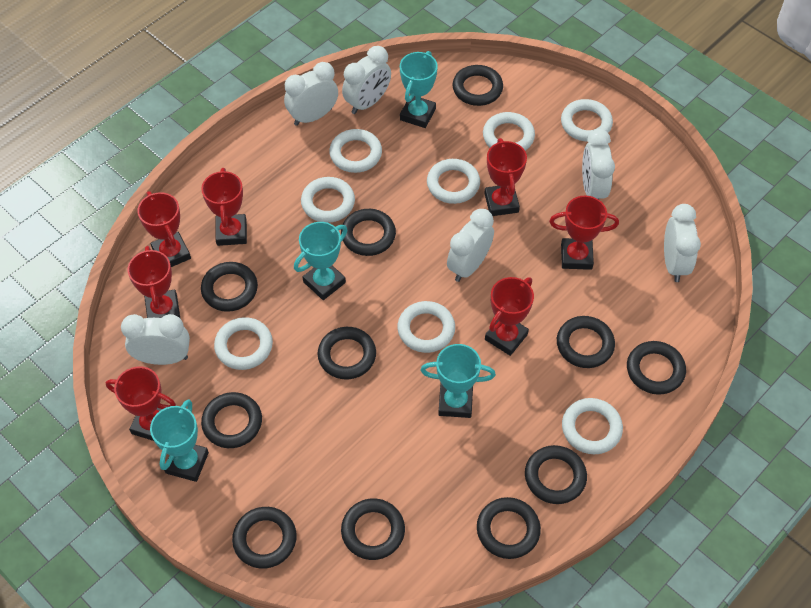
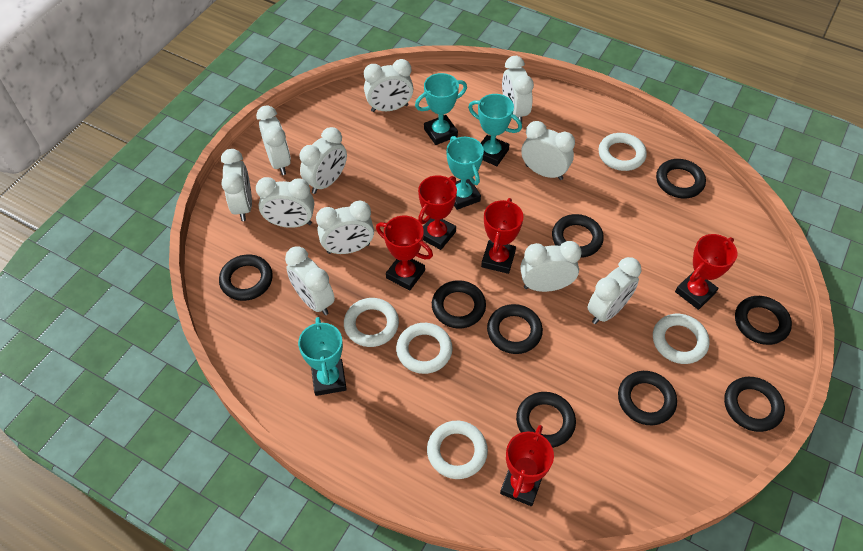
black ring: [201,262,258,312] [201,392,262,448] [232,507,297,569] [318,327,376,379] [341,209,396,256] [341,499,405,560] [453,65,503,106] [477,497,541,559] [525,445,587,504] [557,316,615,368] [627,341,686,395] = 11 -> [219,255,273,301] [432,280,486,329] [487,304,543,354] [516,392,576,448] [552,214,604,258] [618,371,677,425] [656,159,706,198] [724,377,785,432] [735,296,792,345] = 9
red trophy: [106,366,176,441] [128,246,180,318] [137,191,191,267] [201,168,247,246] [484,138,527,216] [485,277,534,356] [549,195,619,270] = 7 -> [376,216,433,291] [418,175,457,250] [481,198,524,274] [500,425,554,506] [675,234,738,310] = 5
white clock: [121,314,190,365] [284,62,338,126] [342,46,391,114] [447,209,494,282] [582,129,615,199] [664,204,701,282] = 6 -> [221,149,252,221] [256,105,291,175] [256,177,314,228] [285,246,335,315] [300,127,347,194] [316,201,374,254] [364,59,413,112] [502,56,534,123] [520,241,582,292] [521,121,575,180] [588,257,641,324] = 11
white ring: [214,317,273,370] [301,177,355,223] [329,129,382,173] [398,301,455,353] [427,159,480,204] [483,112,535,151] [561,99,613,142] [562,398,623,454] = 8 -> [344,298,399,347] [396,323,453,374] [427,421,488,479] [598,133,647,171] [653,314,709,364] = 5

